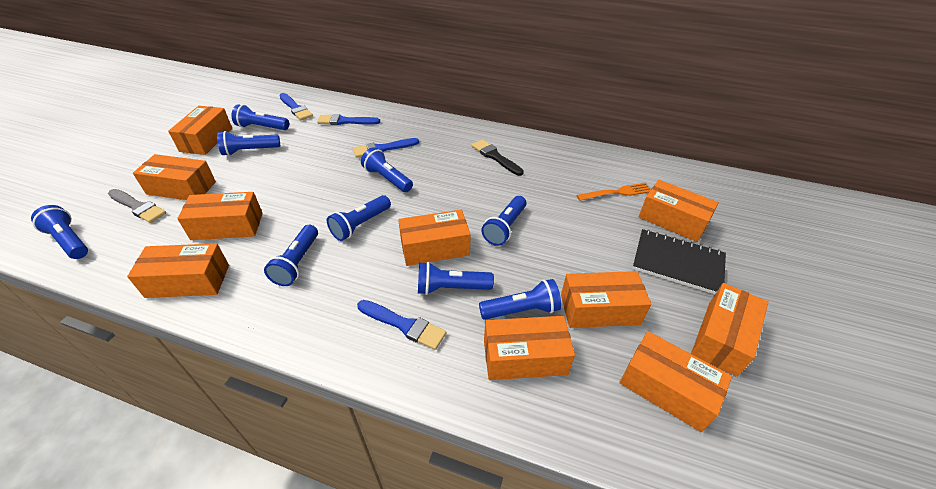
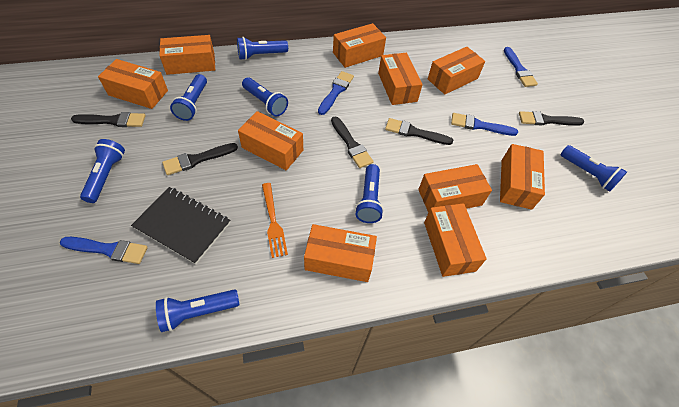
black brush: [472,139,524,176] = 1 -> [71,112,145,127] [162,143,238,175] [331,117,373,168] [385,118,453,145] [519,111,584,126] = 5
blue flashlight: [31,205,88,259] [217,131,280,156] [231,104,289,130] [264,225,318,286] [327,195,391,241] [361,147,413,192] [418,262,494,295] [479,279,561,320] [481,196,527,246] = 9 -> [80,139,125,203] [156,289,240,332] [170,74,207,121] [237,37,288,60] [242,77,288,116] [355,164,384,223] [561,145,627,192] = 7
grey brush: [108,189,166,223] = 1 -> none = 0

